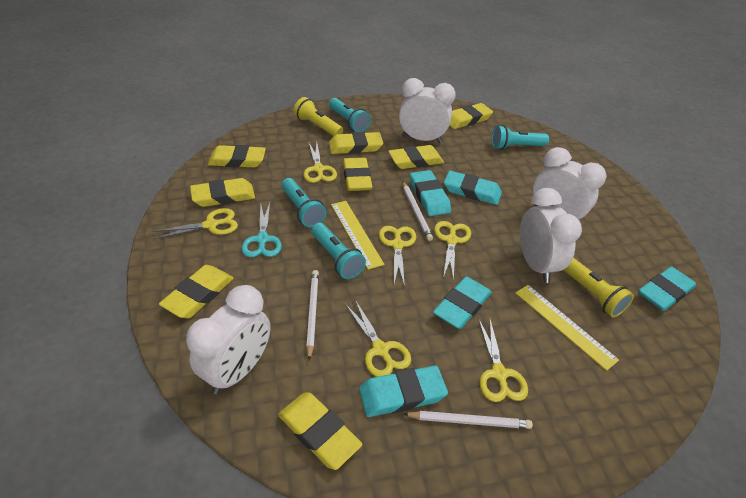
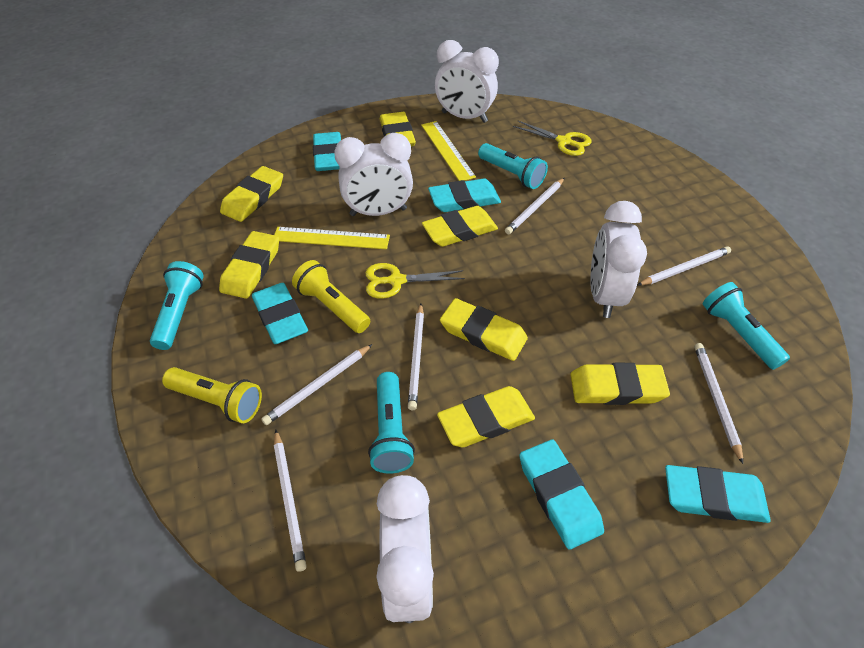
turquoise scissors: [242,203,282,257] = 1 -> none = 0
white pencil: [306,270,319,360] [403,181,433,241] [404,411,533,429] = 3 -> [262,344,372,425] [274,429,307,572] [408,303,424,410] [505,178,565,235] [638,246,731,285] [694,343,743,464] = 6
yellow eraser: [159,265,234,318] [190,178,255,207] [208,145,266,168] [278,393,362,470] [329,132,383,154] [343,158,373,191] [388,145,444,169] [449,103,493,129] = 8 -> [219,231,279,299] [220,166,283,222] [380,112,416,147] [422,206,498,247] [437,386,535,448] [440,298,528,361] [570,363,670,405] = 7
yellow scissors: [152,208,238,239] [303,142,337,183] [345,300,411,377] [379,226,416,287] [434,221,471,281] [478,317,528,402] = 6 -> [365,263,465,299] [513,121,592,156] = 2

